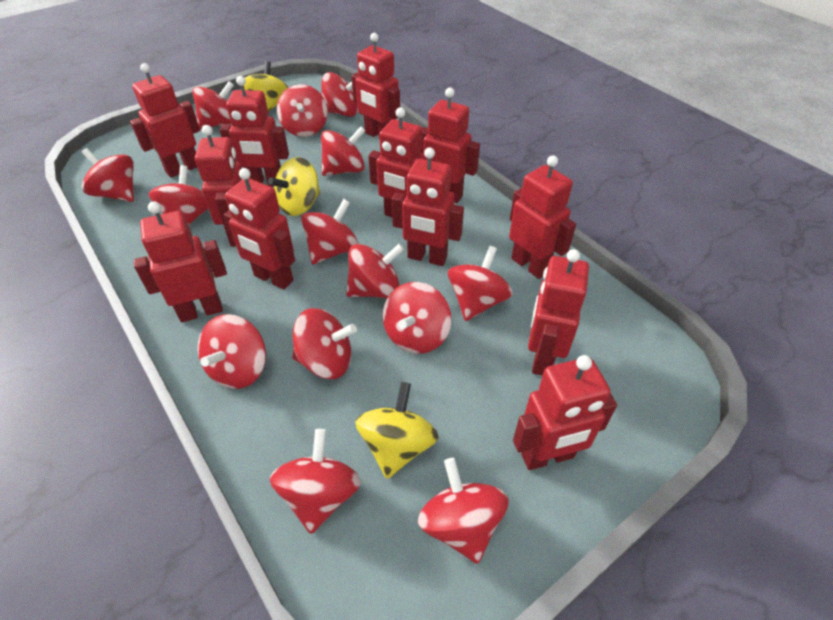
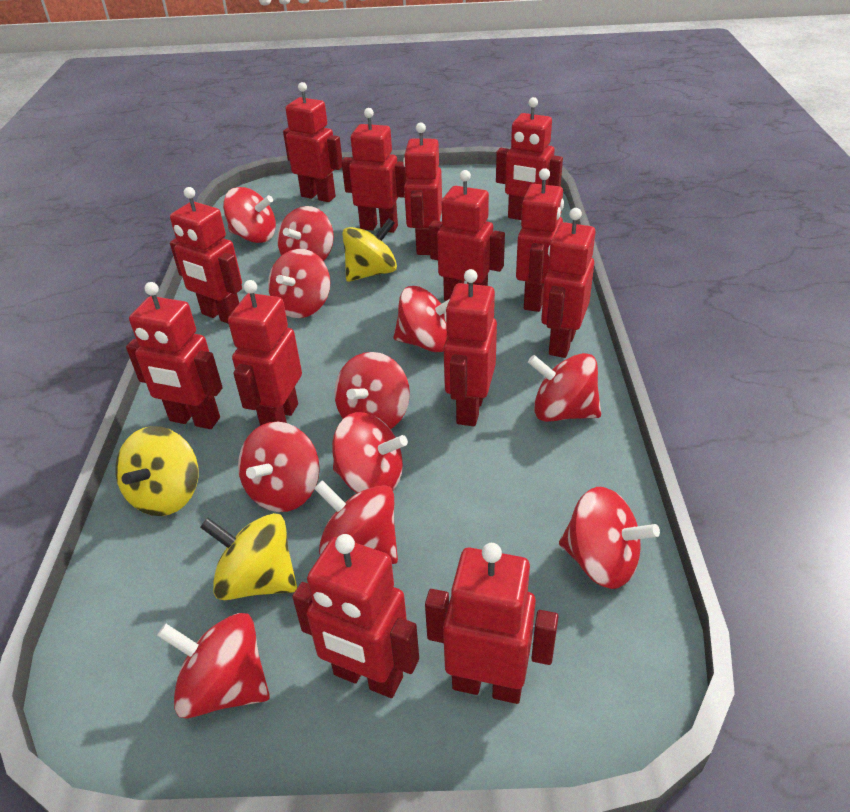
red robot: [130,63,200,178] [134,201,227,322] [195,125,242,247] [220,76,289,187] [224,168,295,290] [351,33,400,140] [368,107,426,217] [392,147,464,266] [420,88,480,203] [509,155,576,279] [513,355,617,470] [528,249,589,376] = 12 -> [126,282,223,429] [170,187,242,324] [228,280,302,426] [283,82,342,202] [292,534,419,698] [342,108,406,233] [403,122,442,255] [425,543,559,704] [429,170,505,301] [444,269,497,426] [496,97,563,220] [516,168,564,312] [541,208,596,358] = 13
red spinning top: [82,148,134,202] [149,165,209,225] [192,81,234,129] [198,314,266,389] [270,429,361,534] [277,84,327,137] [292,308,357,379] [301,199,358,264] [321,72,358,117] [321,126,366,176] [346,244,405,298] [383,282,451,354] [418,458,509,564] [448,246,513,321] = 14 -> [157,613,270,718] [223,187,276,243] [238,422,320,512] [268,249,330,318] [277,206,334,261] [314,480,398,564] [332,412,408,493] [334,352,410,429] [393,286,450,352] [528,353,601,422] [559,487,660,589] = 11

